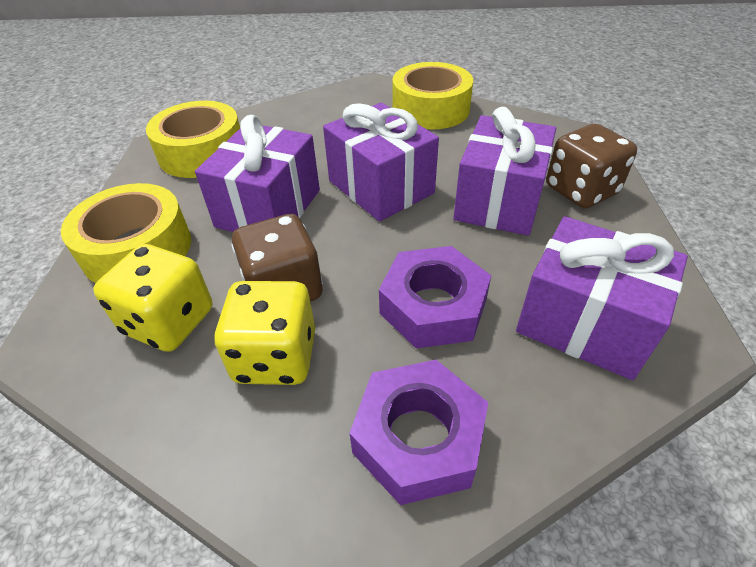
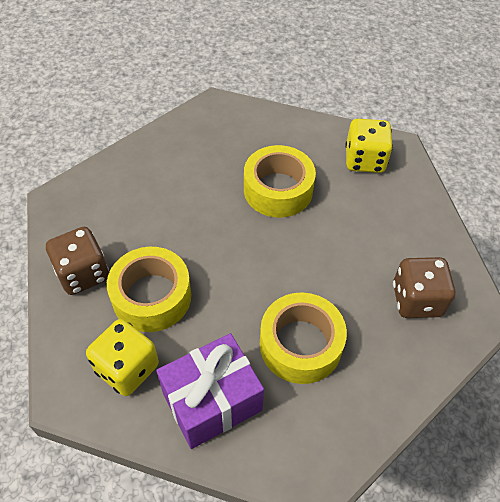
purple gift: [195,115,320,232] [323,103,439,221] [453,107,556,236] [516,216,688,380] = 4 -> [156,333,264,449] = 1
purple nut: [350,360,488,505] [379,246,491,349] = 2 -> none = 0

